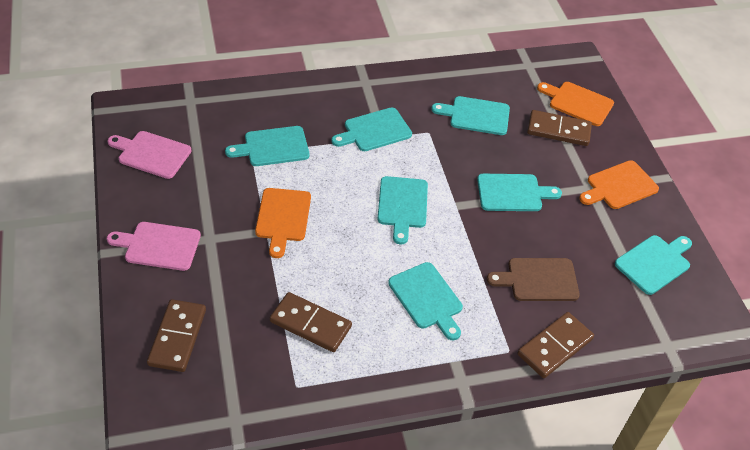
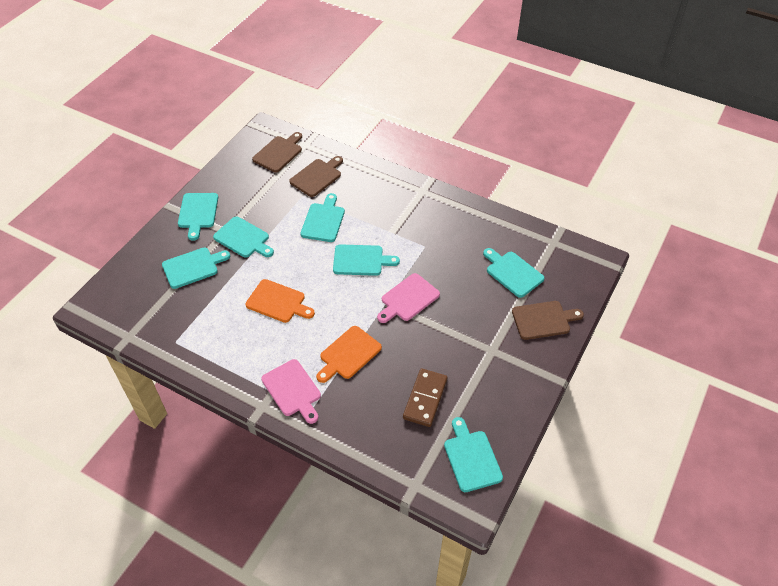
brown cutting board: [487,258,580,301] = 1 -> [252,132,302,173] [289,156,343,197] [512,301,584,340] = 3
brown domino: [147,299,206,372] [270,292,352,352] [517,312,594,378] [527,110,592,146] = 4 -> [403,369,448,427] = 1
orange cutting board: [255,188,311,258] [537,82,614,126] [579,160,659,209] = 3 -> [245,279,315,323] [316,326,382,383] = 2

